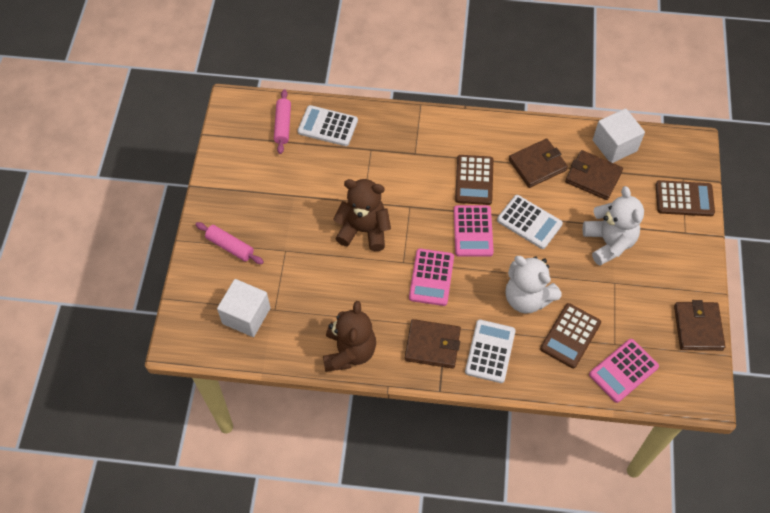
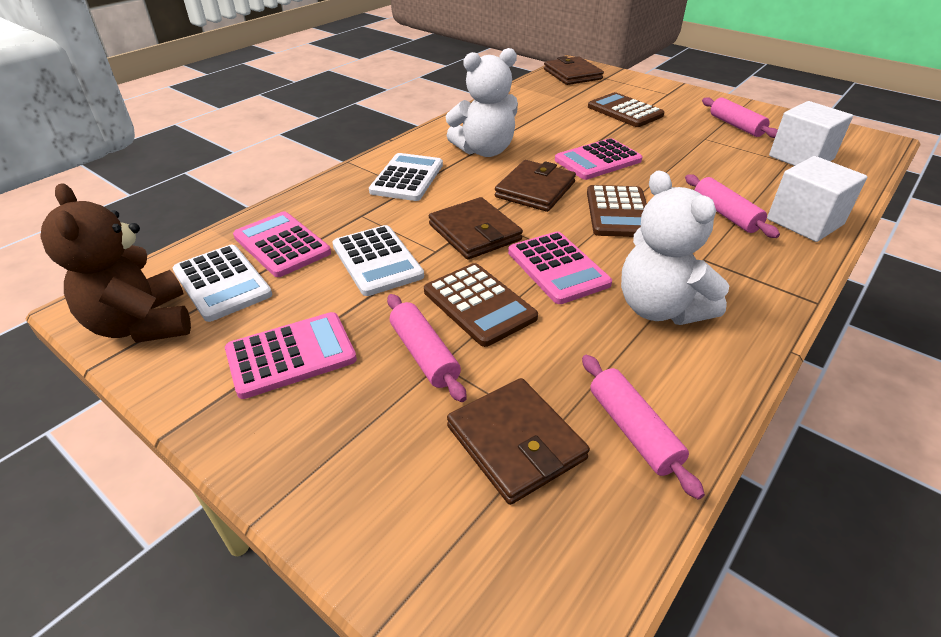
brown teddy bear: [323,301,376,372] [333,179,391,251] = 2 -> [40,183,191,343] = 1
pink calculator: [409,248,454,306] [454,205,494,257] [589,339,659,403] = 3 -> [225,312,357,399] [233,212,331,277] [508,231,612,304] [555,138,643,180] = 4
pink rolling pin: [195,222,264,264] [274,89,291,154] = 2 -> [387,294,467,402] [582,355,705,500] [685,175,780,238] [702,97,778,138] = 4

